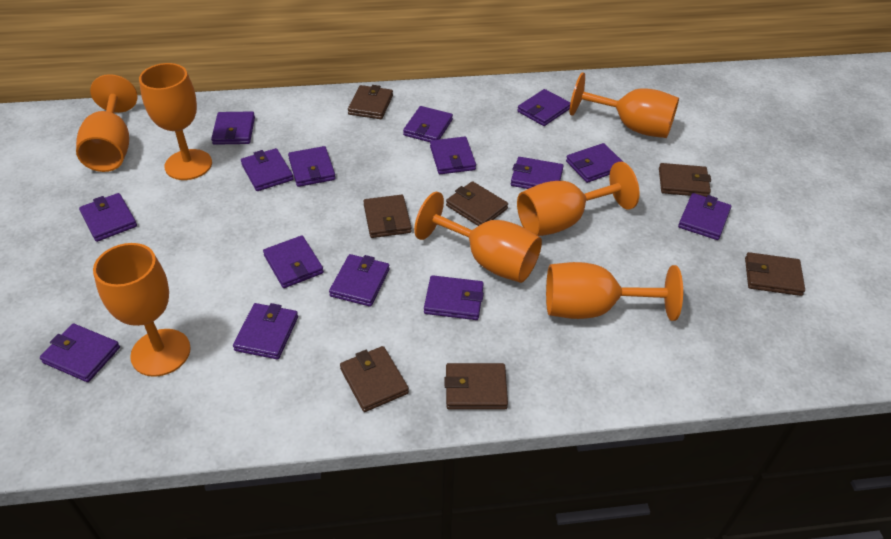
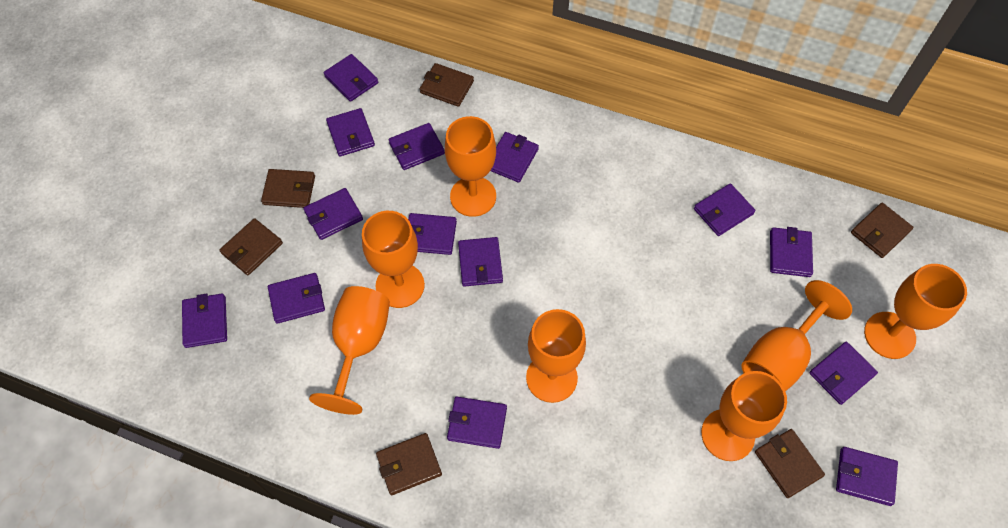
brown wallet: [340,346,409,412] [348,85,393,119] [363,195,412,238] [445,363,508,410] [446,181,508,226] [659,163,711,197] [745,252,805,296] = 7 -> [219,218,283,275] [261,169,315,208] [376,433,442,495] [420,63,474,107] [755,429,825,498] [851,203,913,258] = 6
purple wallet: [40,323,120,382] [79,193,137,242] [211,111,255,145] [233,303,298,359] [241,148,293,191] [263,235,324,288] [288,146,336,187] [329,254,390,307] [403,106,453,142] [424,275,484,320] [430,137,476,174] [511,157,563,189] [517,89,570,126] [566,143,623,183] [678,193,731,240] = 15 -> [182,293,227,348] [268,273,325,324] [303,188,363,240] [324,54,378,102] [326,108,375,156] [389,123,445,170] [408,213,457,255] [447,397,507,449] [458,237,503,287] [491,132,539,183] [694,183,755,236] [770,227,813,277] [809,342,878,405] [836,447,898,506] = 14

